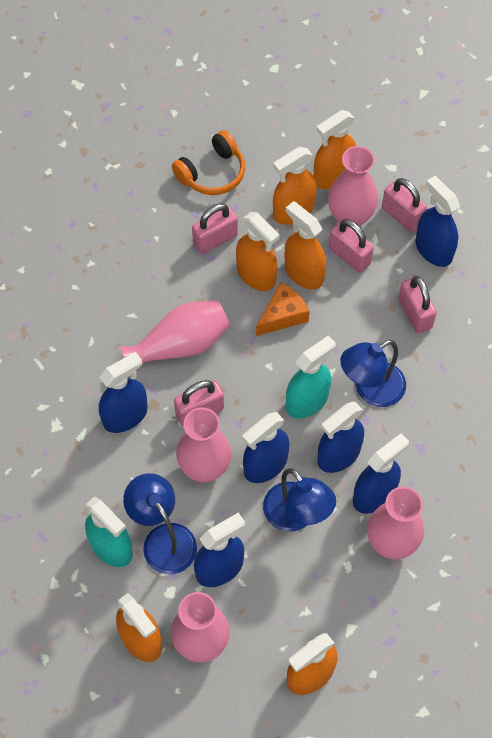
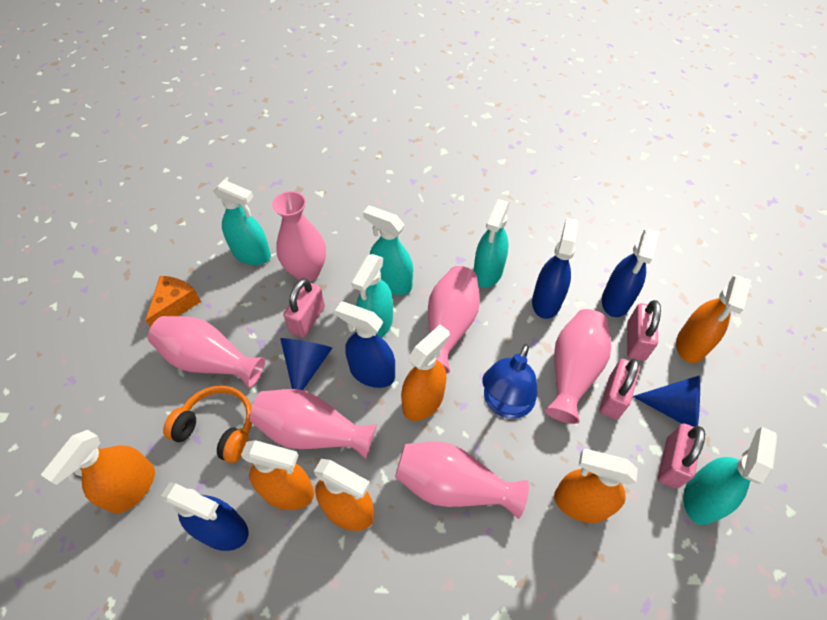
blue cone: none = 0 -> [280,338,332,390] [633,376,700,427] = 2
blue lamp: [123,473,197,574] [263,468,336,532] [340,340,406,407] = 3 -> [482,344,538,419] = 1
blue spray bottle: [99,352,148,433] [194,512,245,587] [243,412,289,483] [317,402,364,473] [353,433,409,514] [415,176,460,267] = 6 -> [161,482,249,551] [335,302,395,388] [532,218,579,319] [602,229,659,317] = 4
pink padlock: [174,380,224,427] [192,204,238,254] [329,219,374,273] [382,178,427,233] [398,276,437,333] = 5 -> [284,278,325,338] [600,358,640,420] [627,300,661,361] [658,423,705,489] = 4
pink vase: [119,300,230,372] [171,592,230,662] [176,407,232,482] [328,146,378,227] [367,487,424,559] = 5 -> [148,316,265,388] [250,389,377,459] [272,191,326,281] [395,442,529,519] [428,266,480,374] [545,309,611,424] = 6
turquoise spray bottle: [85,496,133,567] [286,335,336,419] = 2 -> [213,180,271,265] [352,254,393,338] [363,206,413,295] [474,199,510,288] [684,427,777,525] = 5

